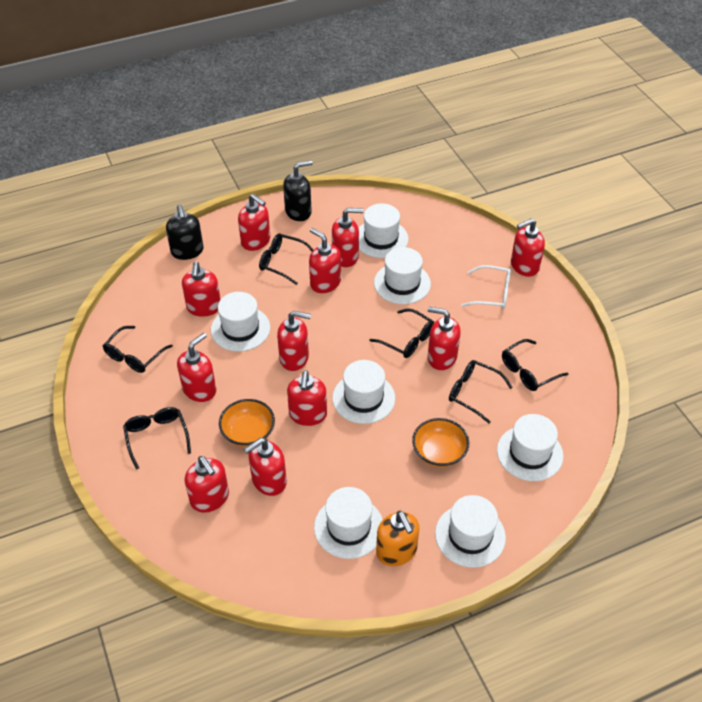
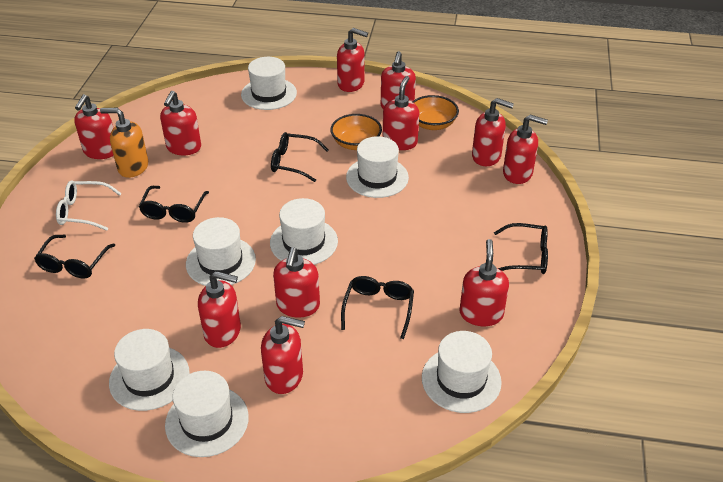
black glasses: [103,326,173,373] [123,407,191,470] [259,234,313,285] [370,309,434,358] [449,360,513,424] [502,339,569,391] = 6 -> [34,235,115,279] [139,186,209,223] [271,132,329,182] [341,276,414,339] [494,223,548,274] = 5
black soap dispenser: [166,205,204,260] [283,160,312,221] = 2 -> none = 0

